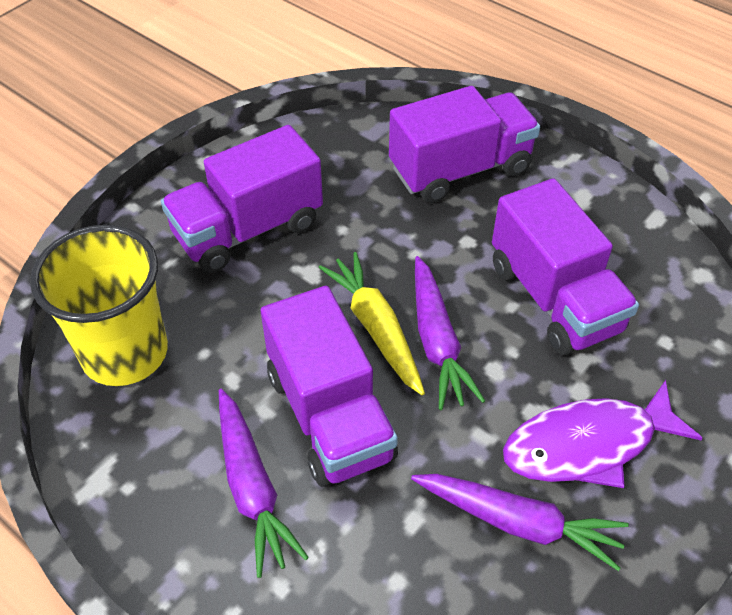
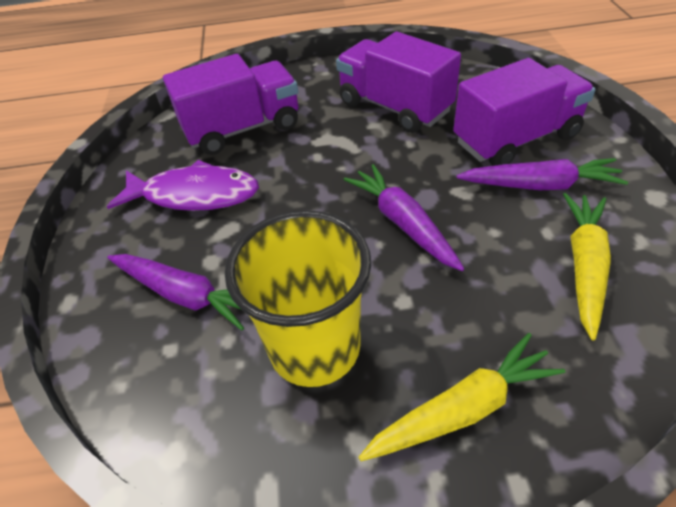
purple truck: [161,125,323,273] [261,286,398,487] [389,86,540,203] [492,178,639,355] = 4 -> [163,54,298,155] [336,32,461,133] [453,58,595,166] = 3
yellow carrot: [319,252,425,395] = 1 -> [358,333,565,461] [563,193,611,340] = 2

